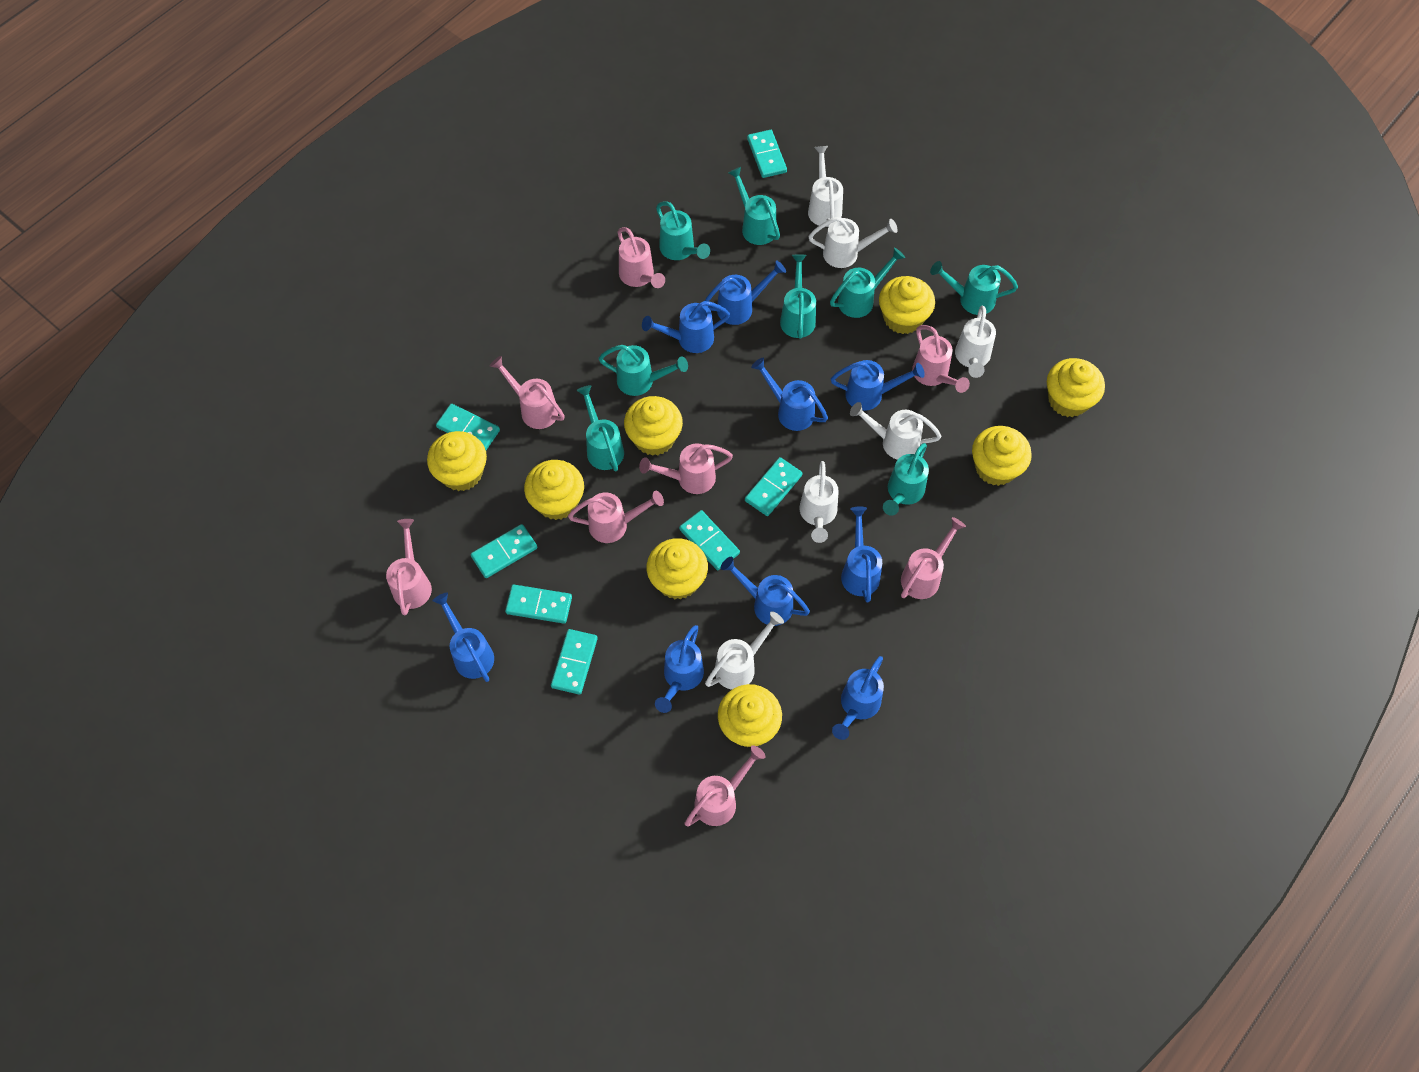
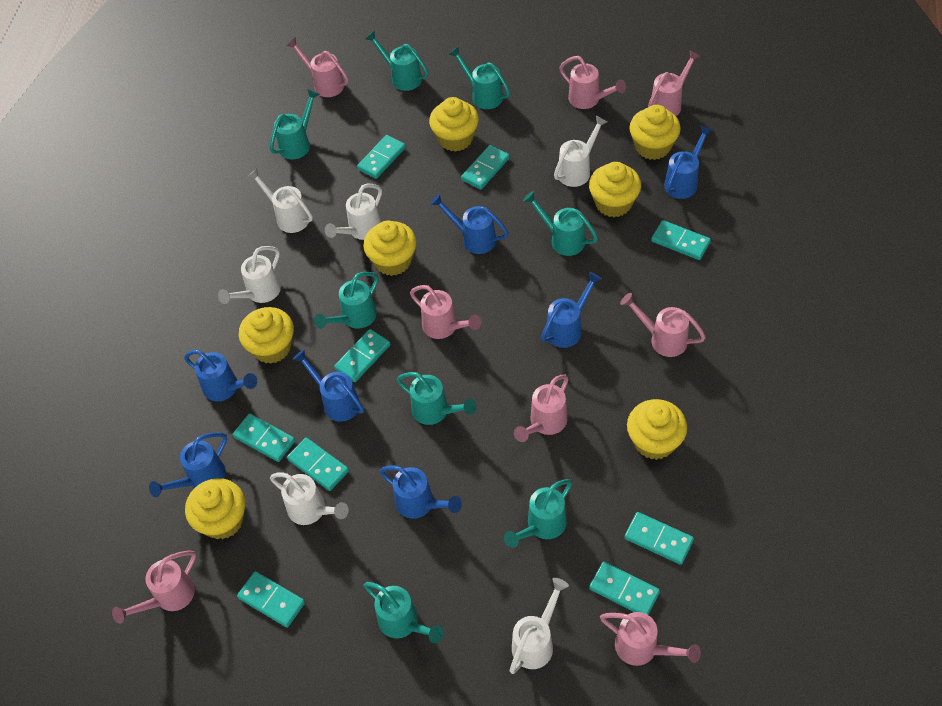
blue watering can: [433,592,494,682] [642,301,730,353] [655,625,704,713] [705,261,786,325] [721,557,810,626] [751,358,828,431] [831,360,925,411] [832,656,884,740] [841,506,882,603] = 9 -> [149,433,227,497] [184,350,257,402] [292,349,364,422] [380,465,462,519] [430,194,508,254] [541,272,602,348] [664,126,713,199] = 7
turquoise domino: [436,404,500,450] [471,524,537,578] [505,584,572,624] [551,629,598,695] [679,510,740,570] [745,457,803,516] [747,130,787,178] = 7 -> [233,413,295,462] [237,571,305,628] [287,437,349,491] [334,329,390,382] [357,135,406,179] [461,145,510,190] [589,562,660,615] [624,512,694,565] [651,220,711,260] = 9
yellow cupcake: [427,431,487,491] [524,460,584,520] [624,396,683,456] [647,538,708,600] [718,684,782,747] [879,276,935,334] [972,426,1032,486] [1047,358,1105,417] = 8 -> [185,478,245,539] [239,307,294,364] [363,221,416,276] [429,97,479,152] [589,162,641,217] [627,399,687,460] [629,105,681,160] = 7

